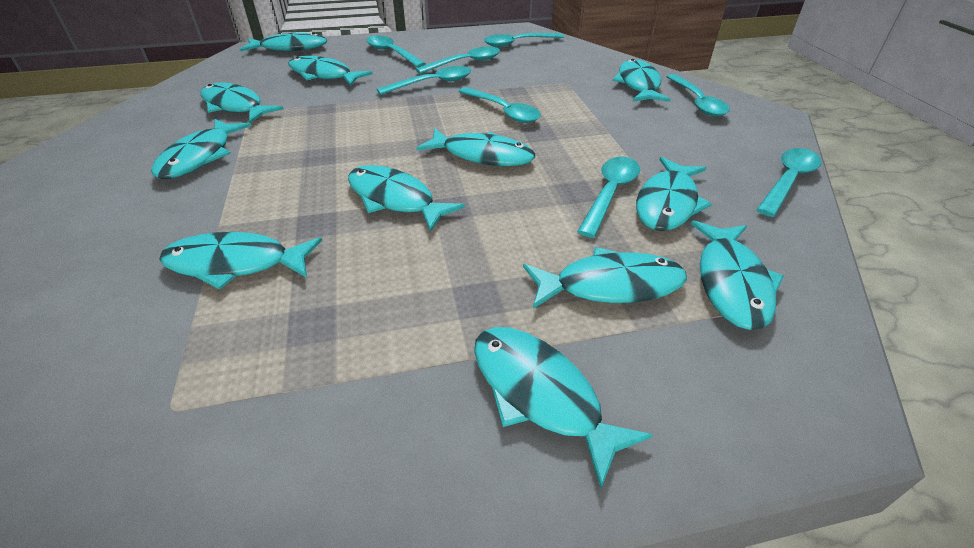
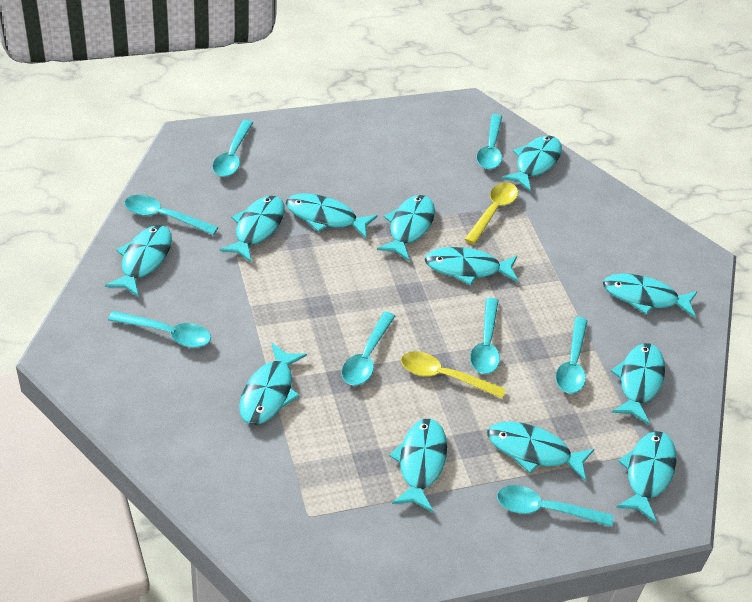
yellow spoon: none = 0 -> [401,351,506,399] [465,182,518,244] = 2

